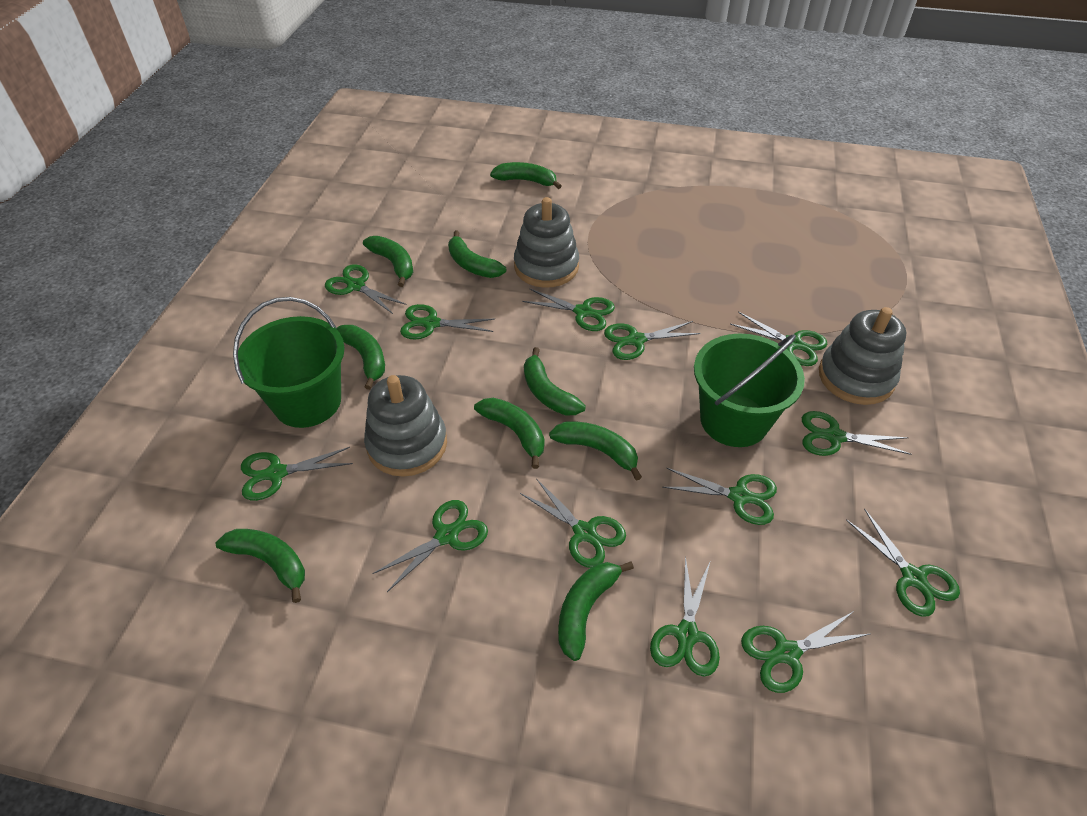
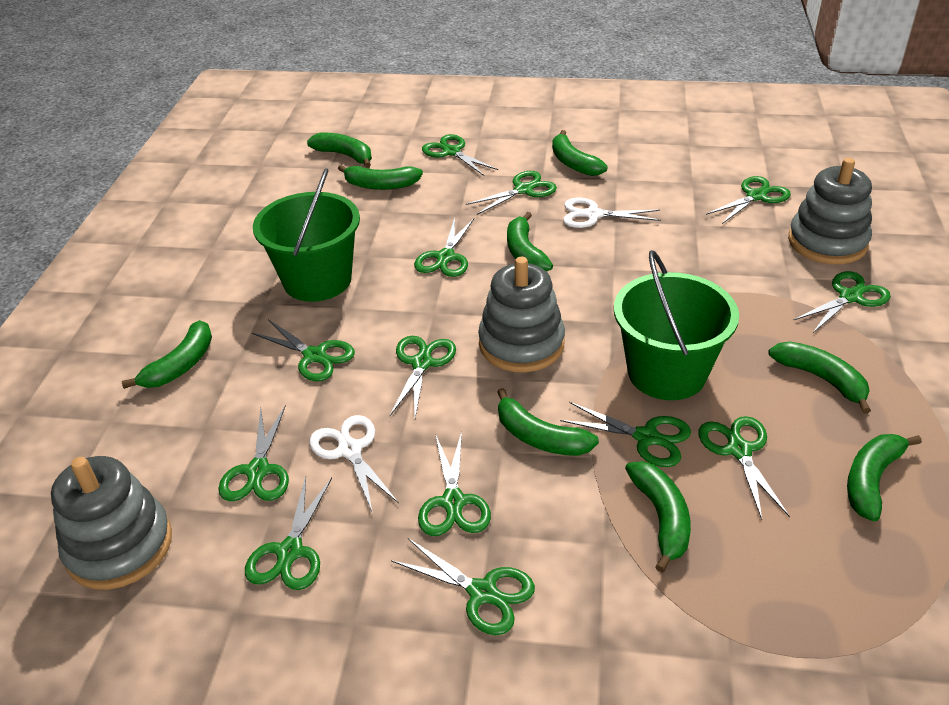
white scissors: none = 0 -> [309,415,399,513] [563,198,661,228] = 2

